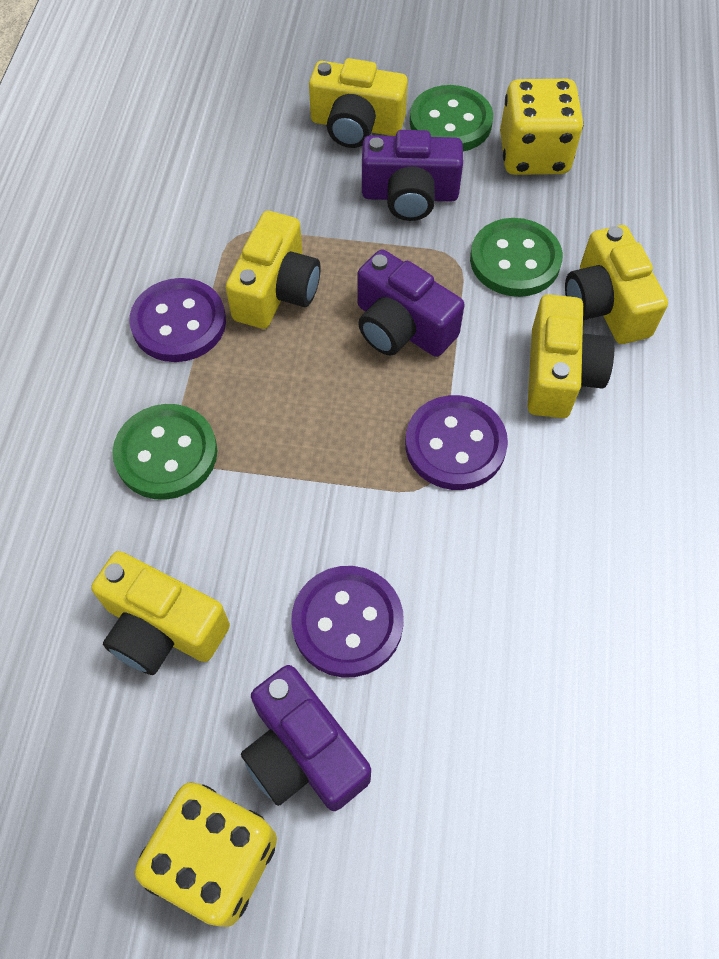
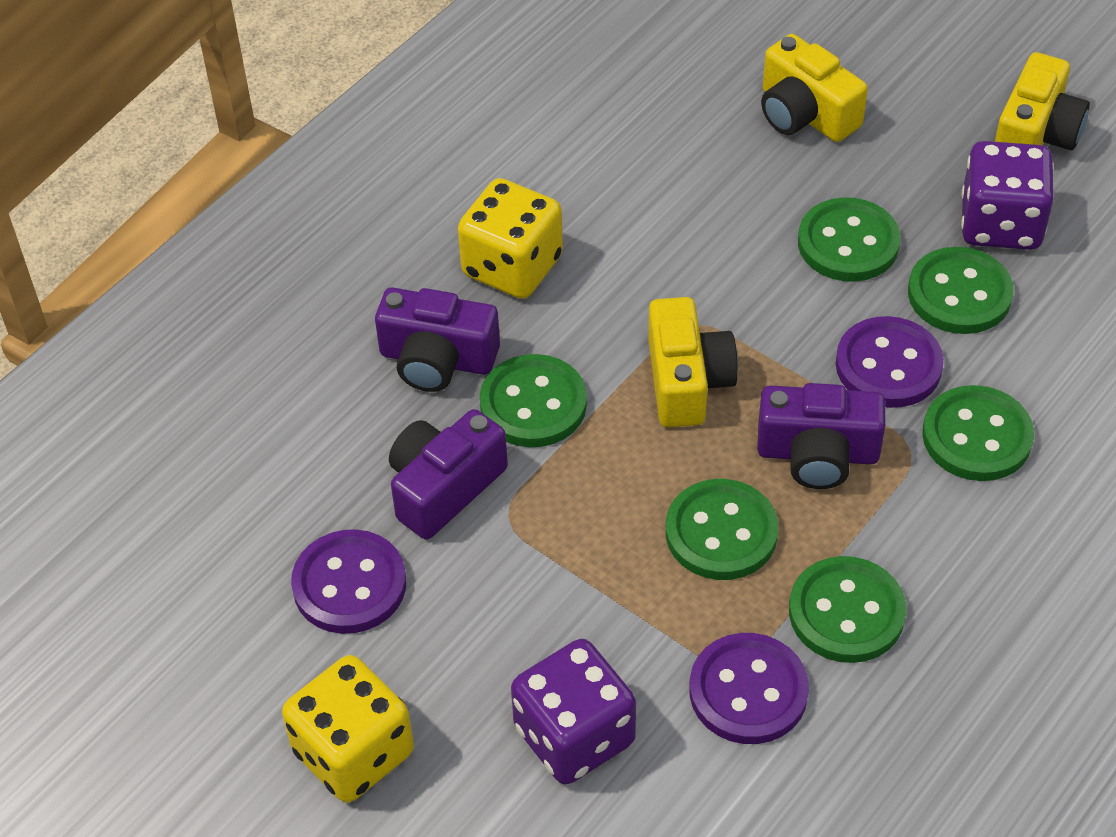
green button: [113,404,217,500] [410,85,493,152] [470,218,563,297] = 3 -> [480,354,587,447] [666,479,778,580] [789,556,906,663] [798,197,900,282] [908,247,1014,334] [922,385,1034,481] = 6
purple dice: none = 0 -> [511,639,636,785] [961,141,1054,250] = 2
yellow camera: [91,551,230,675] [226,211,321,329] [309,58,408,148] [527,294,614,418] [565,225,668,344] = 5 -> [648,297,738,427] [761,34,868,142] [995,52,1090,150] = 3

